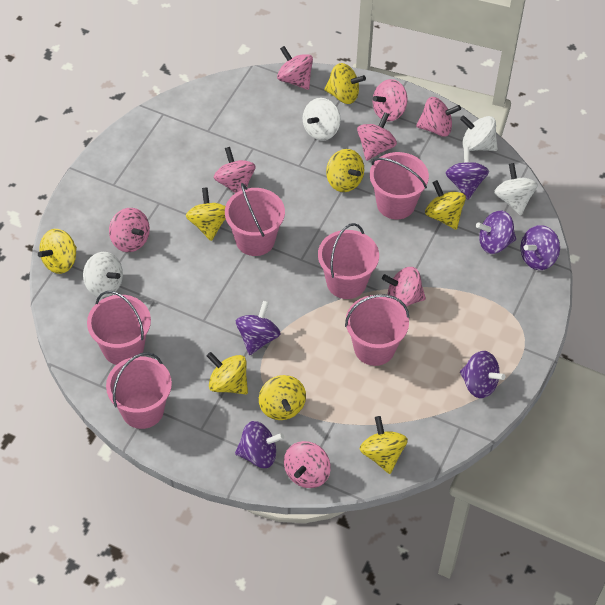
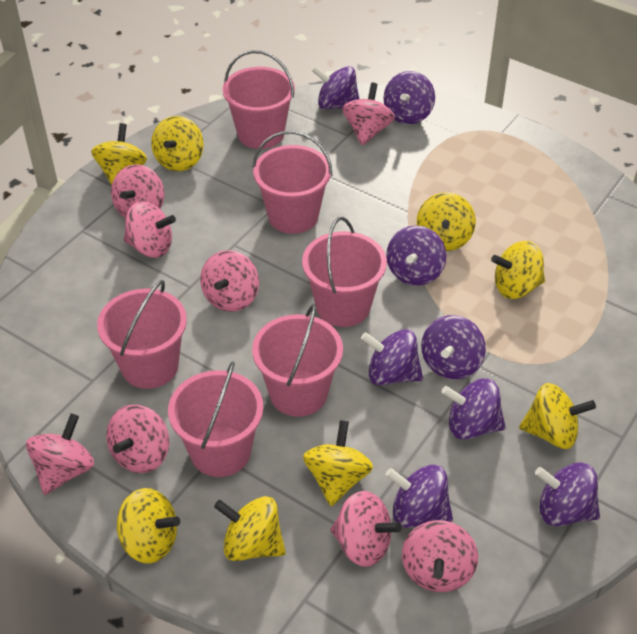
purple spinning top: [235,421,284,468] [236,301,281,355] [446,147,489,199] [460,351,506,398] [476,211,516,254] [520,225,560,270] = 6 -> [312,66,359,109] [361,329,423,386] [384,71,435,124] [386,225,446,286] [386,465,453,528] [421,315,486,379] [442,378,506,440] [535,463,600,526] = 8
white spinning top: [83,252,123,298] [303,98,341,141] [460,115,498,151] [494,163,538,215] = 4 -> none = 0

